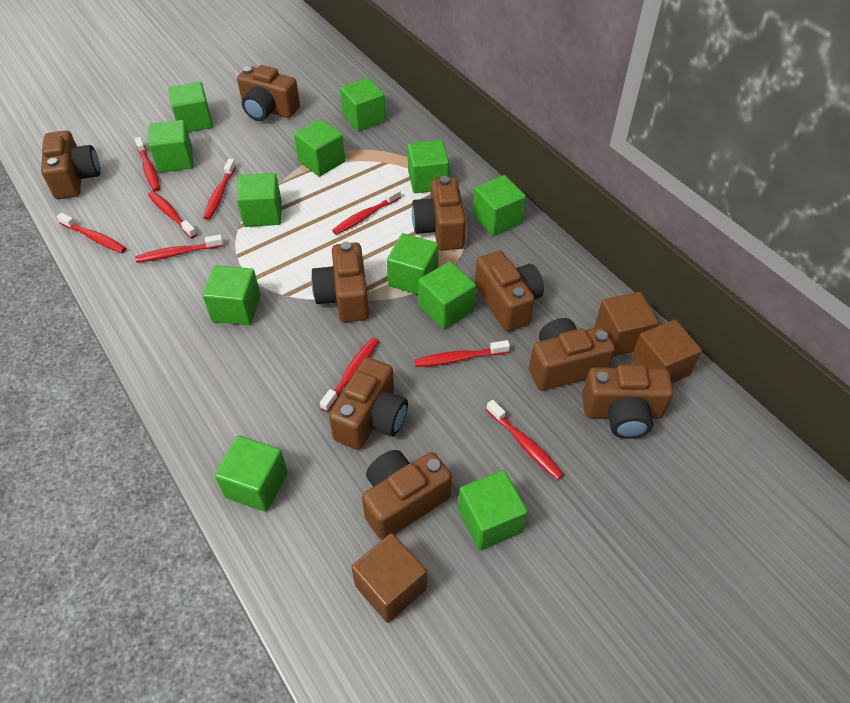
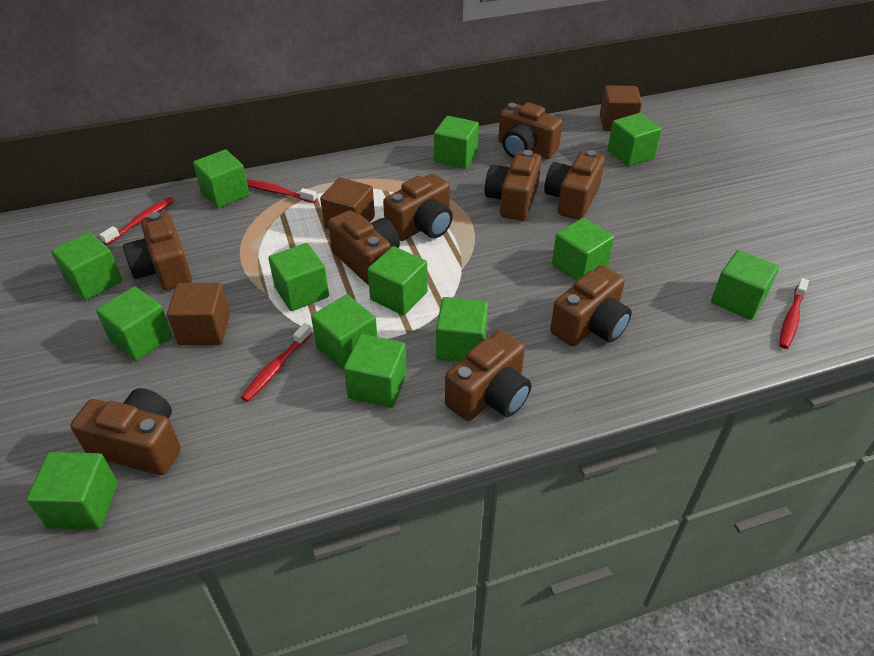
green cube: [148,120,193,173] [168,82,213,132] [203,265,261,325] [215,436,288,512] [237,173,282,227] [294,119,345,176] [340,78,386,131] [387,233,439,295] [408,140,449,193] [418,261,476,329] [458,470,528,550] [472,175,526,236] = 12 -> [26,452,118,530] [51,232,122,300] [96,286,172,361] [193,149,249,208] [268,243,329,311] [311,295,377,370] [344,334,407,408] [367,246,428,315] [434,116,479,169] [436,297,488,362] [552,218,614,281] [607,113,661,167] [711,250,779,320] = 13
red toothbrush: [57,213,127,253] [134,137,160,191] [135,234,224,263] [148,191,197,238] [203,159,236,220] [320,337,379,412] [332,188,401,235] [414,340,510,367] [486,400,564,480] = 9 -> [99,197,174,245] [241,323,312,402] [246,179,317,203] [779,278,809,349] = 4

